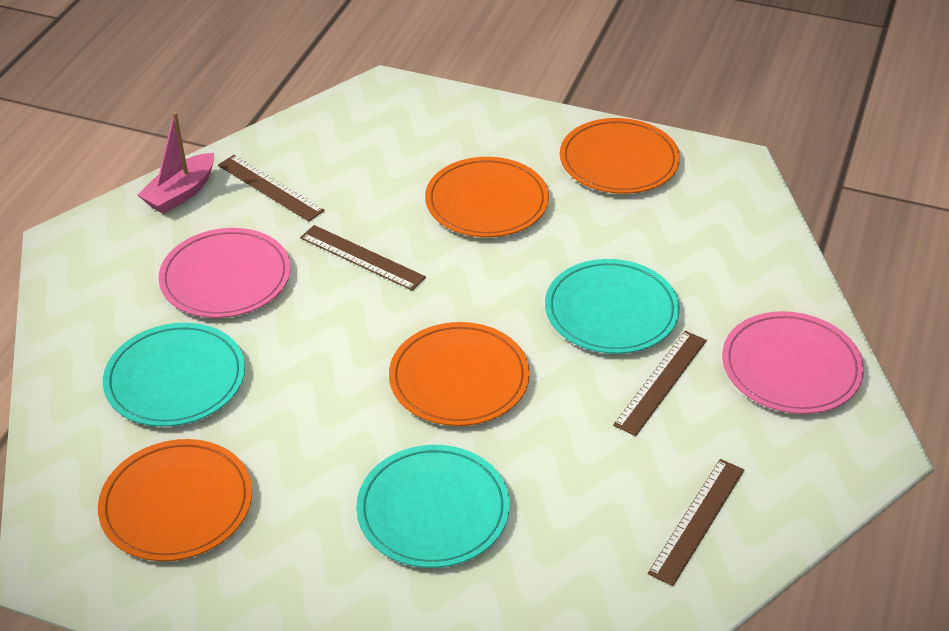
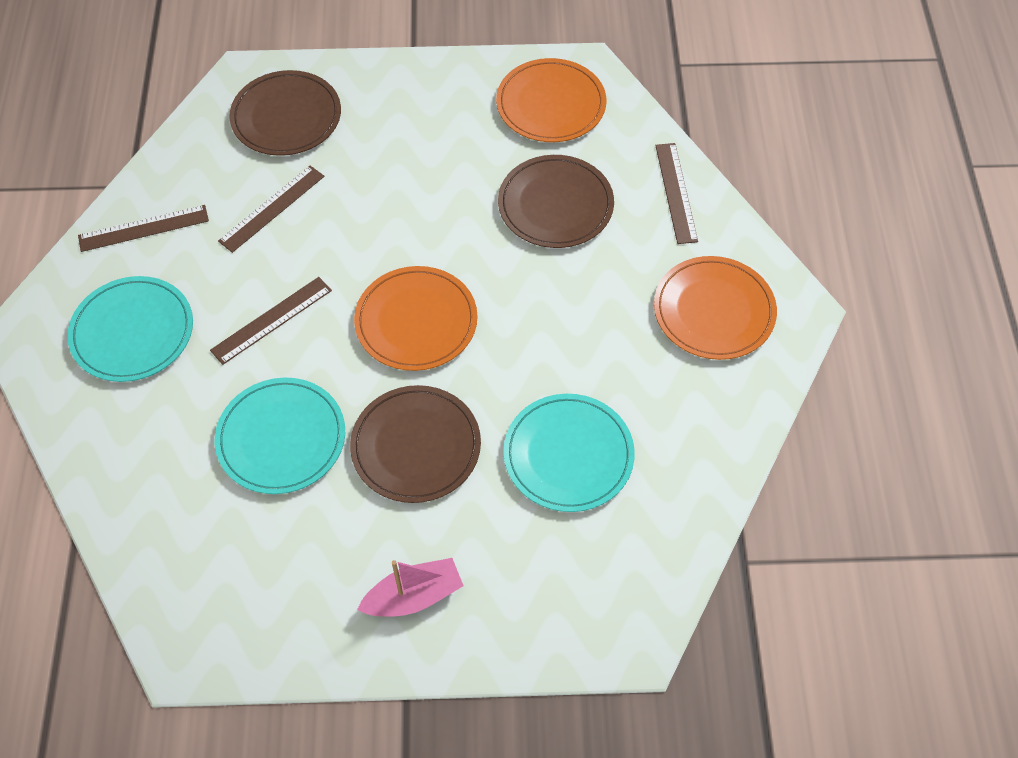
brown plate: none = 0 -> [229,70,341,156] [350,385,481,503] [498,155,614,248] = 3
orange plate: [98,439,252,561] [389,322,530,426] [425,157,549,237] [560,118,680,194] = 4 -> [354,266,478,371] [496,58,606,142] [654,256,777,360] = 3
pink plate: [158,228,291,318] [722,311,864,414] = 2 -> none = 0

